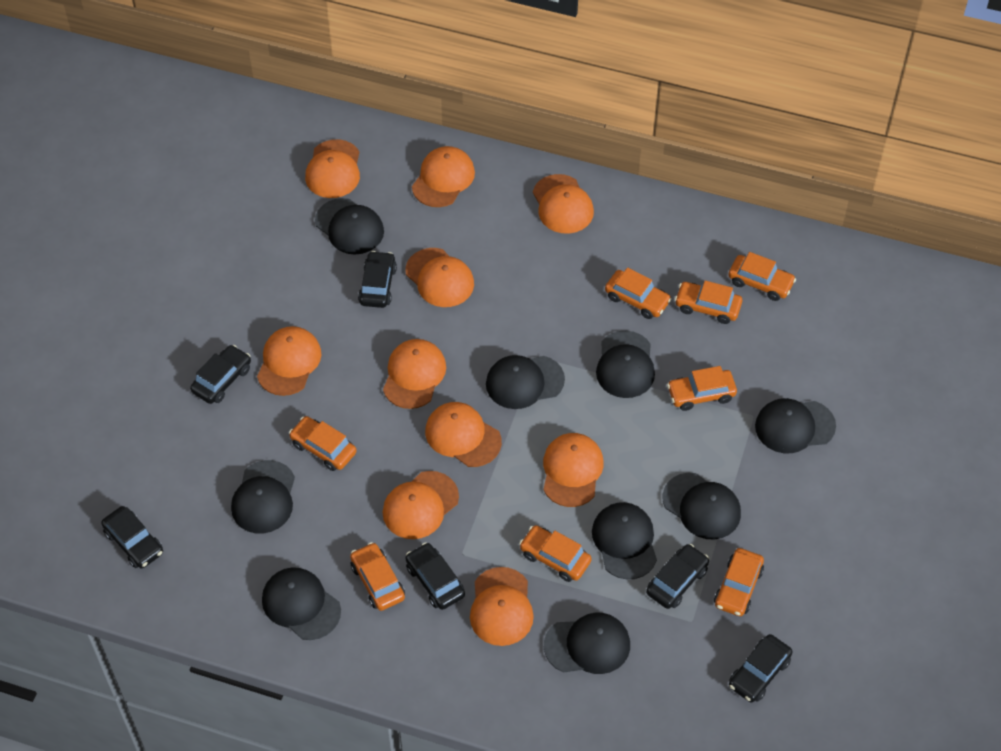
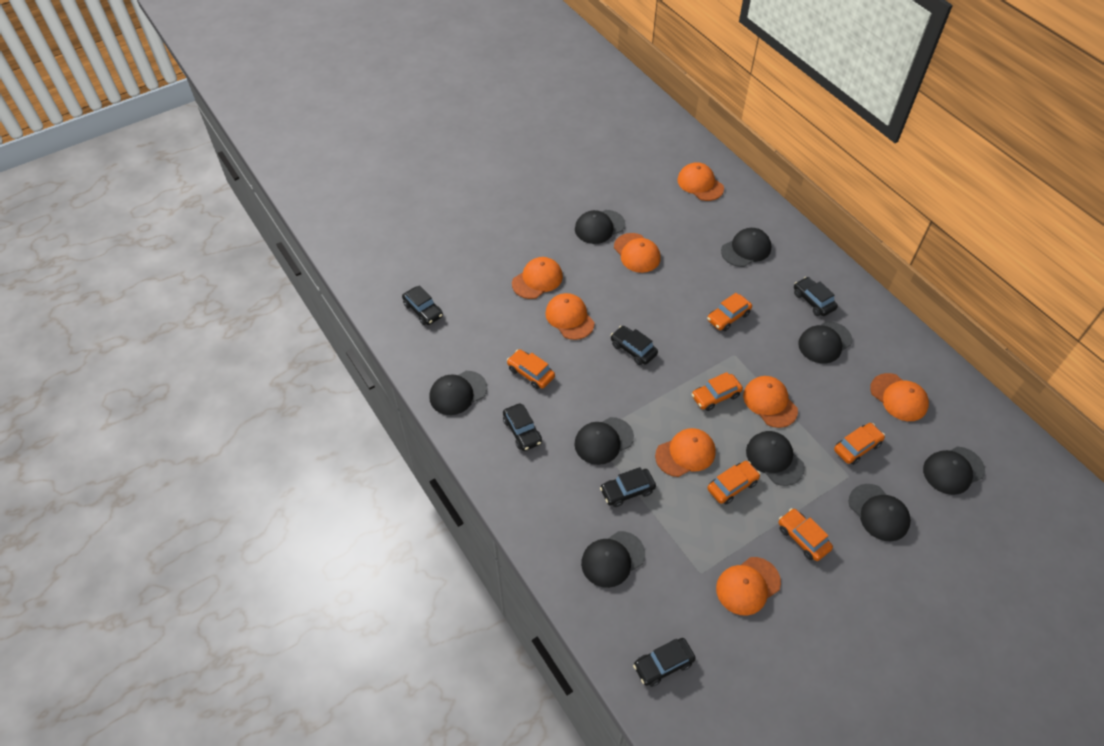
orange cap: [257,326,321,396] [305,139,360,198] [383,339,446,409] [383,471,459,539] [405,248,474,307] [412,146,475,207] [425,402,502,467] [470,567,534,646] [533,174,594,234] [543,433,604,507] = 10 -> [512,257,563,299] [545,293,595,340] [614,233,661,273] [655,428,716,477] [677,162,724,201] [716,557,781,616] [743,376,798,428] [870,373,929,421] = 8
orange car: [289,416,357,471] [350,542,405,611] [519,525,592,582] [605,267,672,319] [667,366,737,411] [675,281,742,324] [714,548,764,616] [728,252,796,301] = 8 -> [507,349,555,389] [691,372,743,411] [707,293,752,331] [707,461,760,504] [779,508,833,561] [834,423,885,465] = 6

